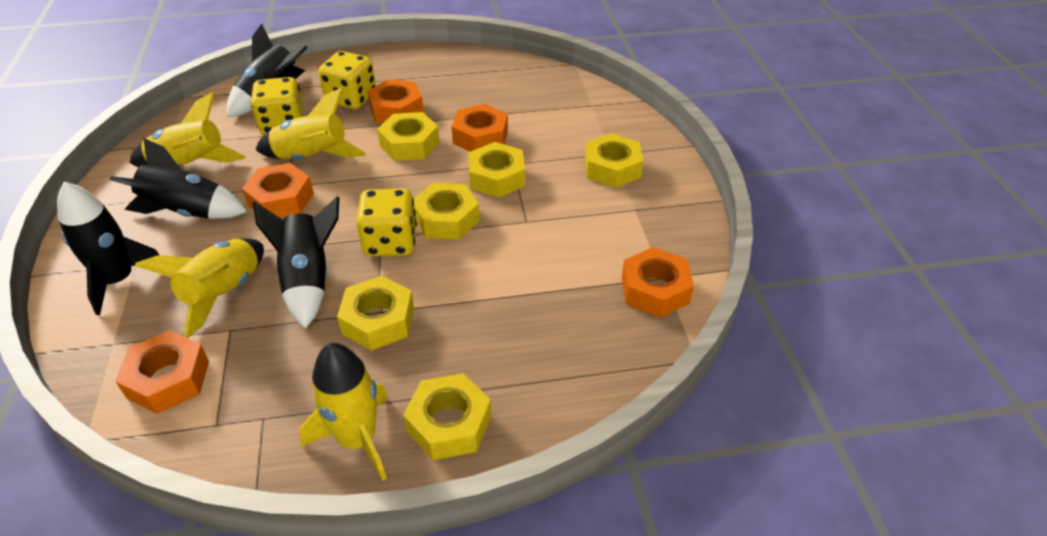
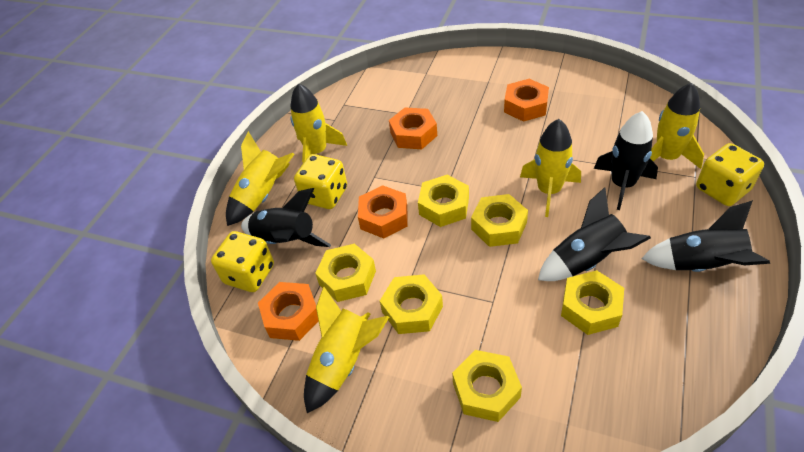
orange nut: [115,330,209,414] [242,163,314,218] [367,79,424,123] [452,104,508,152] [622,247,694,318] = 5 -> [258,282,318,341] [358,185,408,238] [389,108,437,149] [504,79,549,122] = 4
yellow rocket: [129,92,246,167] [135,238,264,338] [255,87,366,159] [299,343,388,481] = 4 -> [226,131,295,226] [290,83,347,163] [304,286,389,413] [520,119,581,217] [650,83,704,169] = 5

